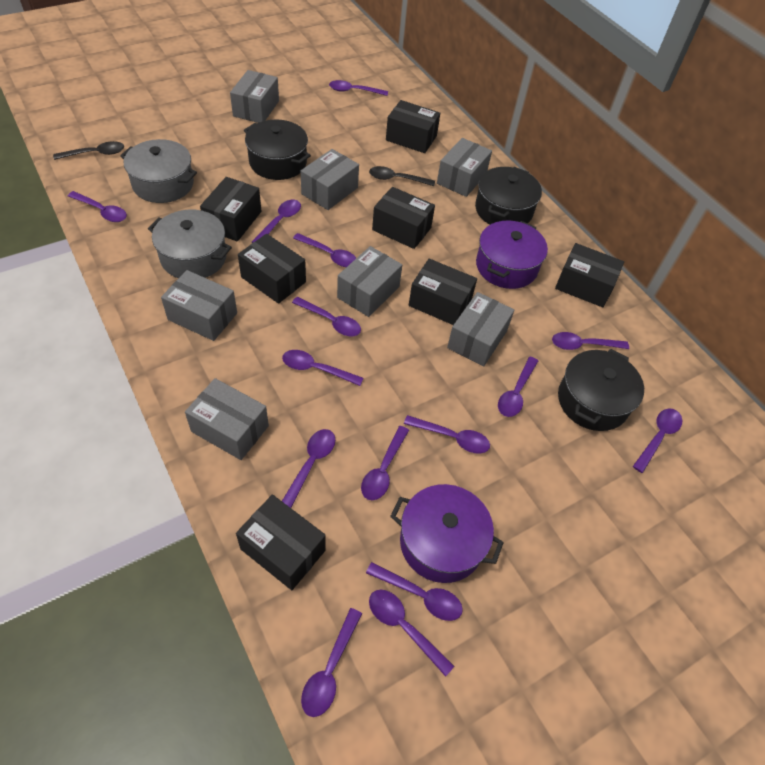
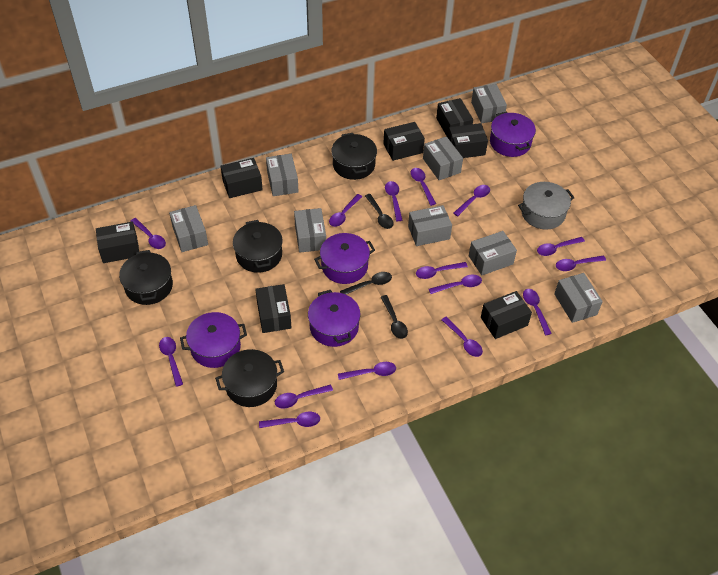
black pot: [244,119,311,180] [475,167,542,225] [558,349,644,431] = 3 -> [119,250,173,305] [215,349,284,407] [233,220,283,273] [331,133,377,180] = 4
black spoon: [53,141,124,160] [369,166,435,186] = 2 -> [340,272,392,294] [365,194,394,229] [381,295,408,339] = 3
grey box: [161,270,237,341] [185,378,269,460] [230,70,279,123] [301,149,359,210] [337,246,402,317] [437,138,492,197] [447,292,514,366] = 7 -> [169,205,208,252] [266,154,299,196] [294,208,326,253] [408,205,452,246] [423,136,463,180] [469,231,517,275] [471,84,507,124] [554,273,603,323] = 8
grey pot: [120,139,197,203] [148,209,232,278] = 2 -> [518,182,574,230] = 1
purple pot: [390,484,504,583] [476,220,548,289] = 2 -> [180,312,247,368] [308,290,361,347] [314,233,375,284] [490,112,536,157] = 4

